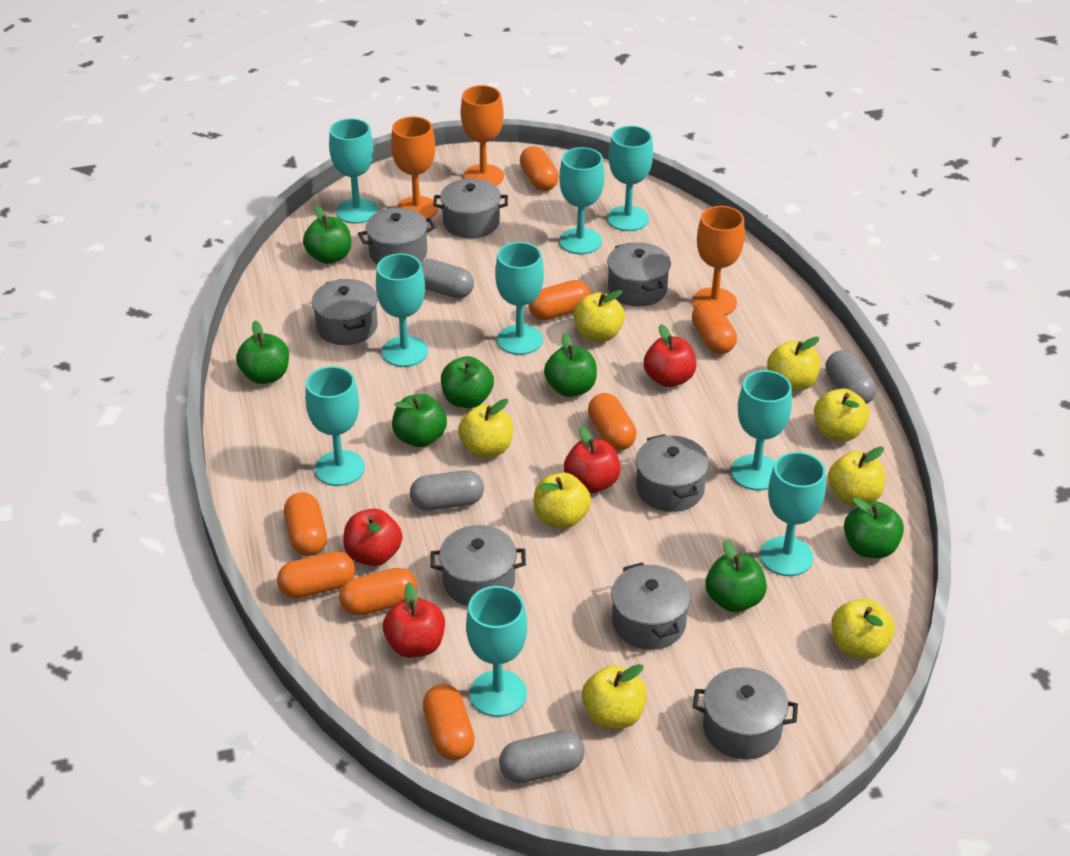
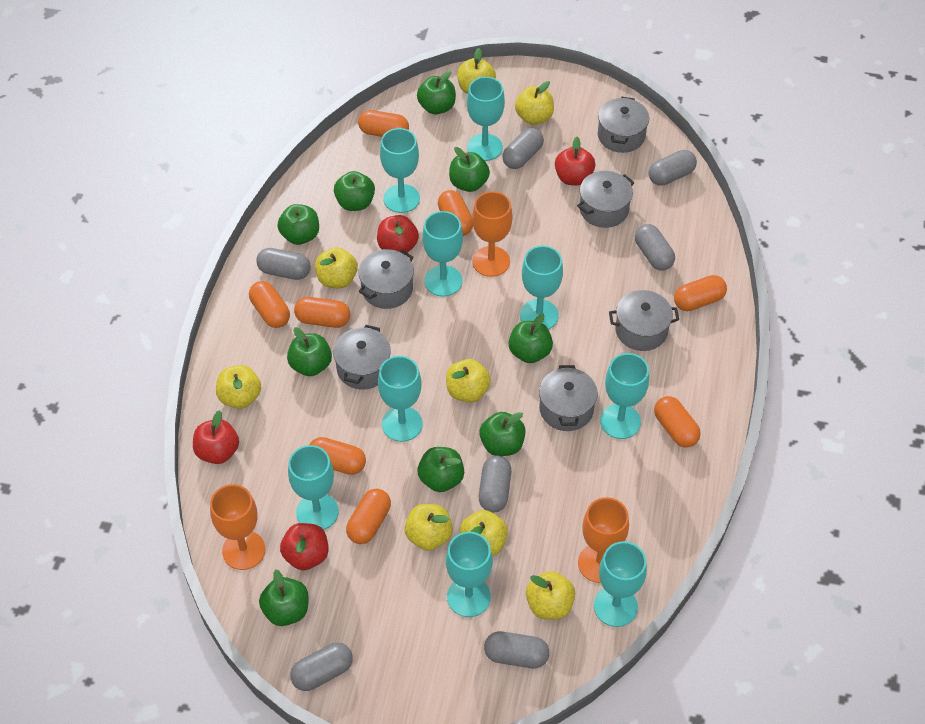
green apple: [236,321,289,384] [303,206,351,264] [392,394,447,447] [441,356,494,408] [544,333,597,397] [705,540,767,612] [844,497,904,558] = 7 -> [259,570,308,626] [277,204,319,245] [287,327,332,376] [334,171,375,211] [417,71,456,114] [418,447,464,492] [449,147,490,192] [479,412,526,456] [508,314,553,363] = 9
grey capsule: [410,470,484,511] [420,259,474,299] [499,730,585,783] [826,350,876,404] = 4 -> [256,248,311,280] [290,643,353,691] [479,455,511,512] [484,631,549,668] [502,128,544,169] [635,224,675,270] [649,150,697,186] = 7
grey pot: [312,279,378,345] [358,208,436,264] [431,525,526,606] [433,178,508,238] [607,242,671,307] [611,562,691,650] [636,434,709,512] [693,667,798,760] = 8 -> [333,325,391,390] [358,249,414,309] [539,365,598,431] [577,171,635,228] [598,97,649,153] [609,290,679,351] = 6

